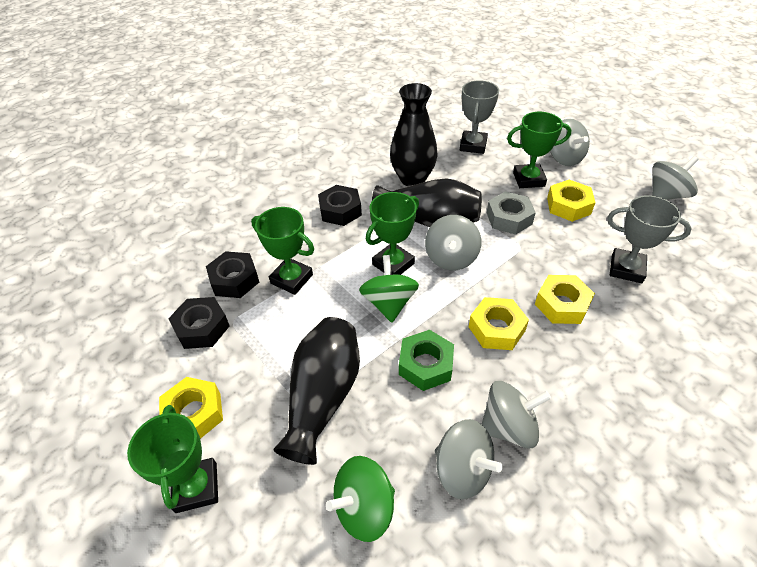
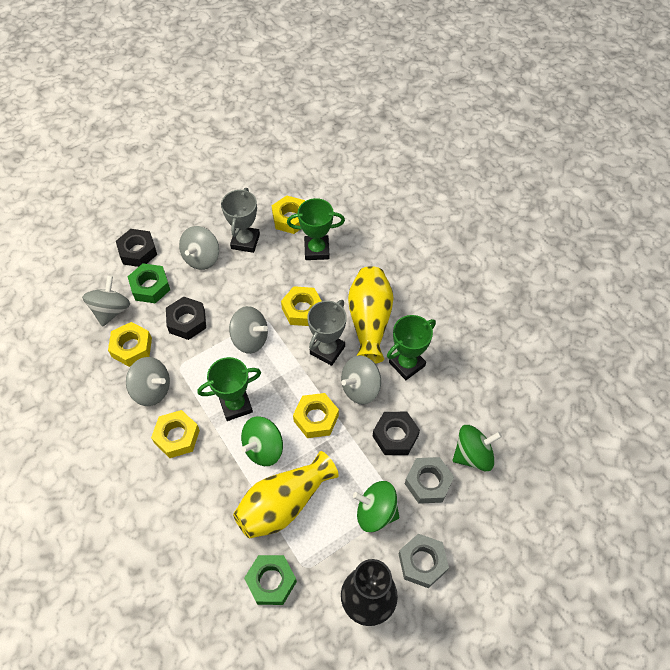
black vase: [273,317,360,465] [372,178,482,227] [390,83,437,187] = 3 -> [341,559,398,626] = 1
green nut: [399,330,454,391] = 1 -> [127,263,170,303] [244,555,297,605] = 2
green spinning top: [326,456,395,542] [359,255,419,323] = 2 -> [241,416,283,466] [353,481,399,532] [453,425,502,471] = 3
green trophy: [127,405,218,513] [251,207,314,295] [366,192,419,275] [507,112,572,188] = 4 -> [197,357,261,421] [287,198,345,260] [387,315,436,380] = 3
grey nut: [487,191,536,234] = 1 -> [399,534,449,588] [405,457,454,504] = 2
yellow nut: [159,377,223,439] [469,297,529,350] [535,275,595,324] [547,180,596,222] = 4 -> [108,322,152,367] [151,410,200,458] [272,196,305,234] [281,286,321,326] [293,393,339,438] = 5
yellow vase: none = 0 -> [233,451,339,538] [348,266,394,364] = 2

